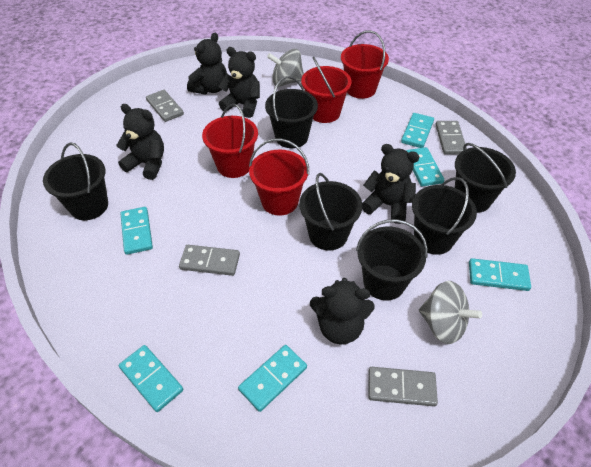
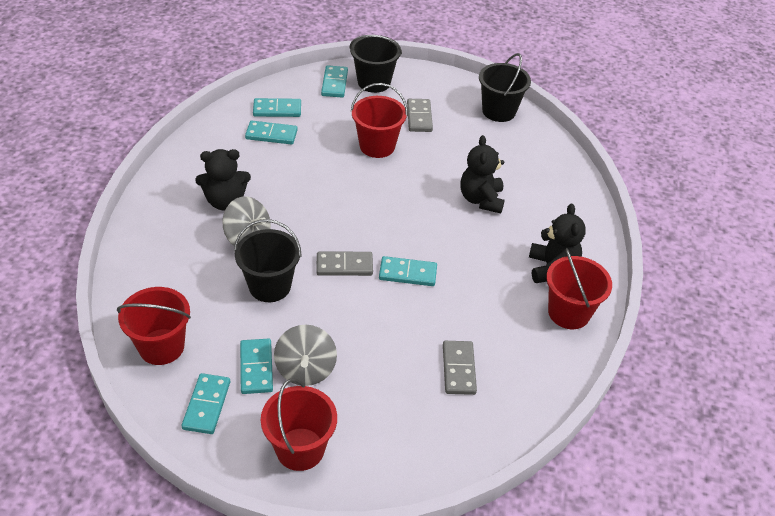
black bucket: [43,142,108,220] [265,76,318,148] [299,173,362,251] [356,219,428,300] [412,177,477,255] [455,143,516,213] = 6 -> [234,219,302,302] [349,35,402,93] [479,53,531,122] = 3
black teddy bear: [116,104,164,180] [187,33,227,95] [218,47,260,118] [310,278,375,344] [362,144,419,224] = 5 -> [195,149,251,210] [460,135,505,213] [529,204,586,283] = 3
grey domino: [146,90,184,122] [179,245,240,276] [368,367,438,406] [435,121,467,155] = 4 -> [316,252,373,276] [407,99,433,132] [443,341,477,395] = 3

